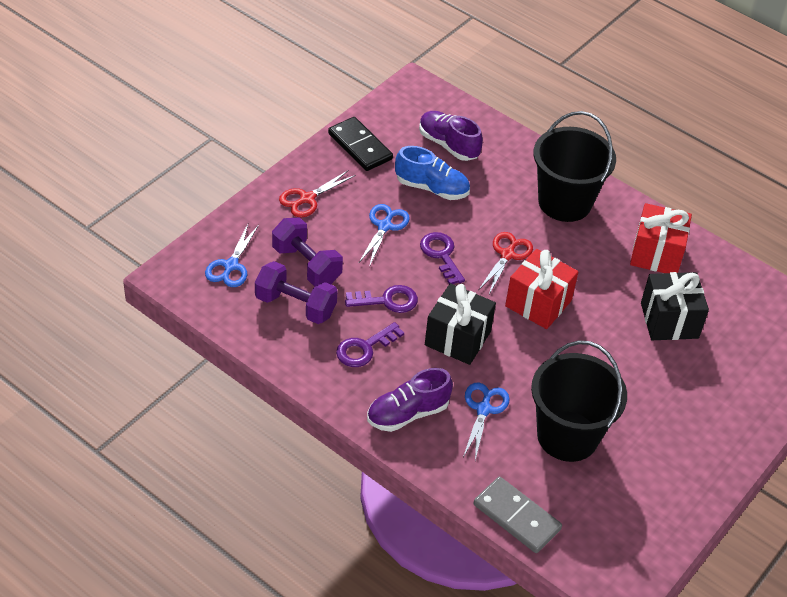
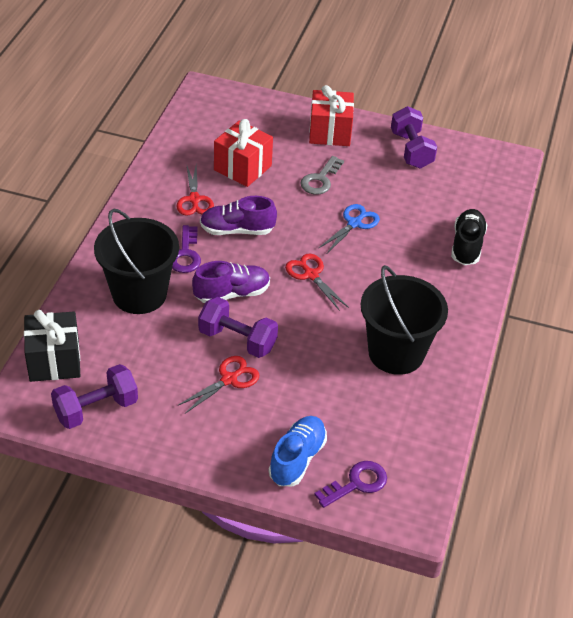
black domino: [328,117,393,171] = 1 -> none = 0
black gift: [425,283,496,365] [641,272,709,340] = 2 -> [24,310,80,382] = 1
black shoe: none = 0 -> [451,209,487,265] = 1
blue scissors: [205,224,259,287] [359,204,410,267] [463,383,510,460] = 3 -> [319,204,380,253] = 1
grey domino: [474,477,562,553] = 1 -> none = 0
grey key: none = 0 -> [300,156,344,195] = 1
purple dumbbell: [255,261,337,324] [272,217,343,287] = 2 -> [51,364,138,429] [198,297,278,358] [391,106,437,169] = 3
purple key: [336,322,404,367] [345,285,418,313] [420,232,465,284] = 3 -> [172,225,201,273] [314,461,387,508] = 2
red scissors: [279,170,356,217] [479,232,533,294] = 2 -> [177,164,214,216] [177,356,260,414] [285,254,349,311] = 3

